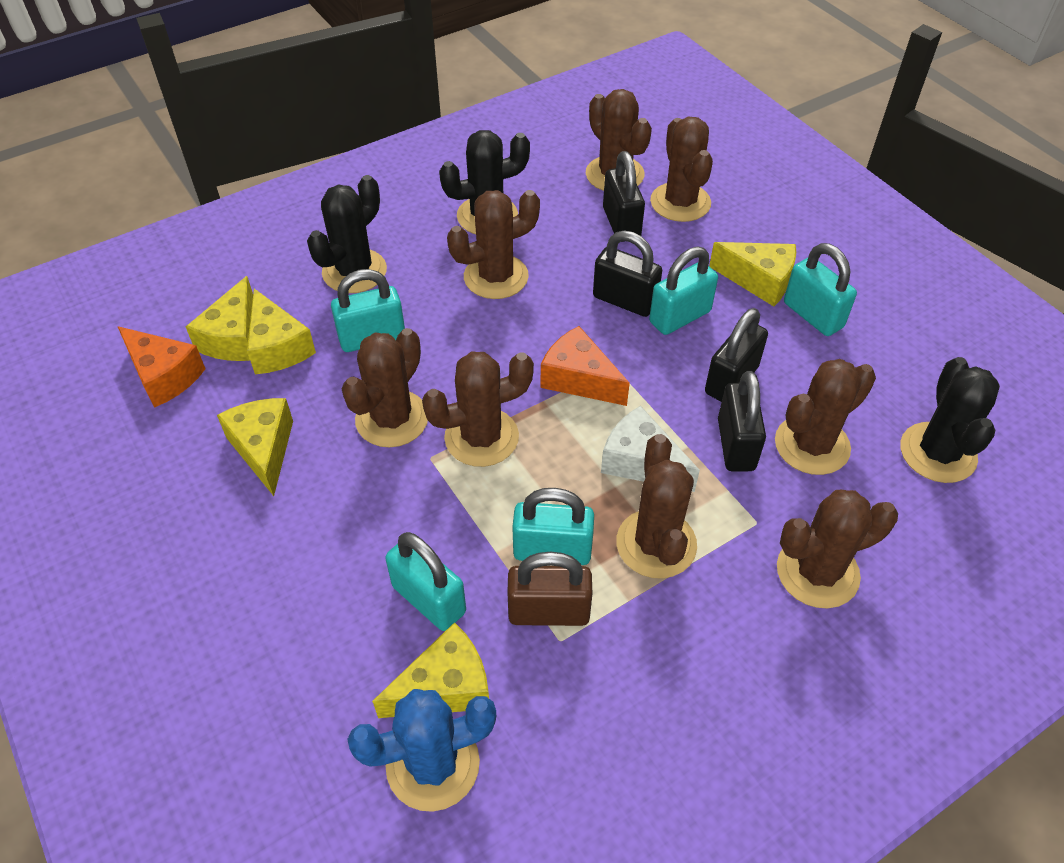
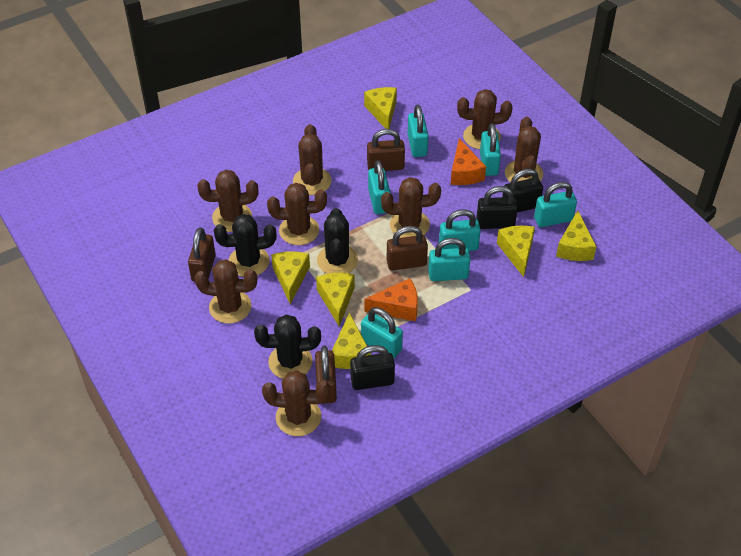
black padlock: [593,231,662,317] [603,151,645,242] [705,308,768,402] [718,371,766,471] = 4 -> [350,345,395,390] [476,186,518,229] [502,169,543,212] = 3
blue cactus: [347,689,496,812] = 1 -> none = 0
brown padlock: [507,552,592,626] = 1 -> [188,227,216,282] [315,346,337,404] [367,129,405,171] [387,226,428,271] = 4
turquoise padlock: [331,269,405,352] [385,532,466,631] [512,488,594,565] [649,247,718,335] [784,243,857,336] = 5 -> [361,307,403,359] [368,160,390,214] [408,105,429,157] [428,238,470,281] [439,209,481,251] [480,123,501,176] [534,182,577,227] = 7
white cheese: [601,406,700,492] = 1 -> none = 0
yellow cheese: [186,276,253,361] [217,398,293,496] [247,288,316,374] [372,622,489,718] [709,242,796,306] = 5 -> [271,251,310,304] [316,273,355,327] [332,313,371,369] [364,87,397,129] [497,226,535,277] [556,210,597,261] = 6

